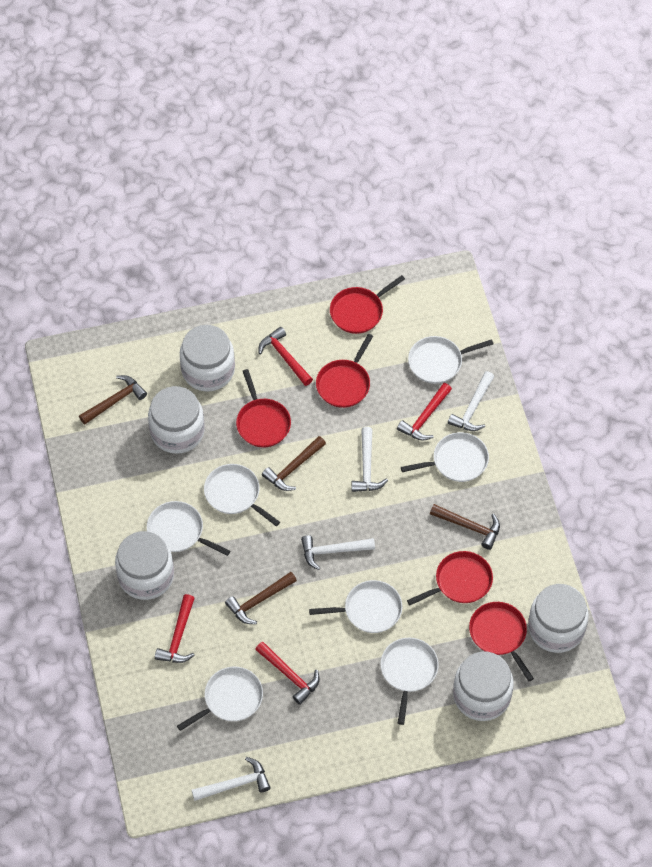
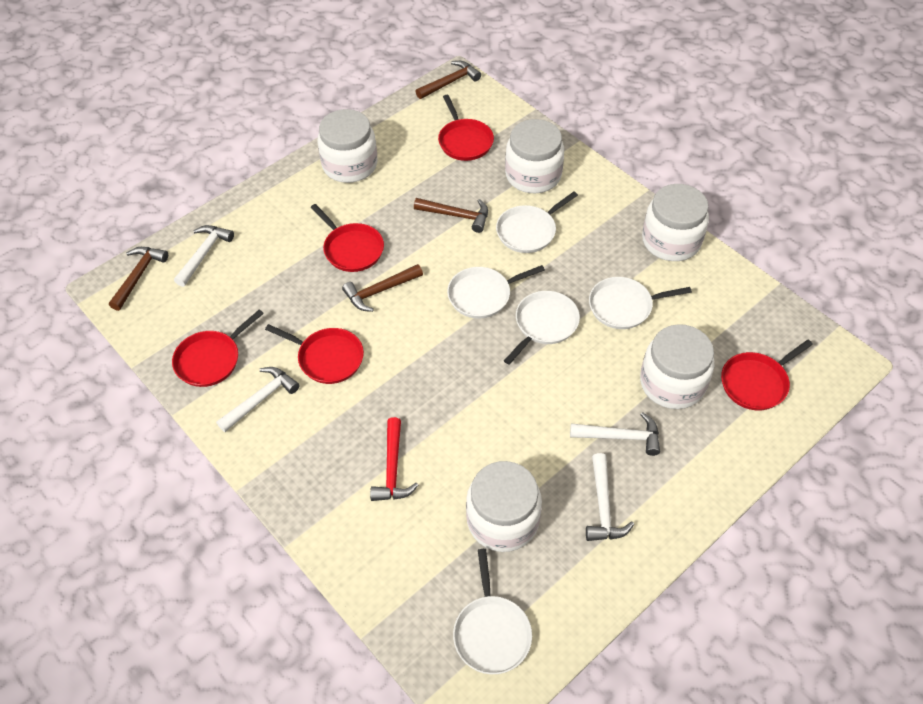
red hammer: [155,594,195,663] [255,641,320,705] [259,327,313,386] [397,383,452,441] = 4 -> [370,417,419,501] = 1
white pan: [147,501,230,556] [177,667,263,731] [204,464,280,526] [309,580,402,633] [380,638,439,725] [401,432,489,482] [408,336,494,384] = 7 -> [447,265,545,319] [453,549,532,674] [496,192,578,253] [504,291,580,365] [589,277,692,329] = 5

